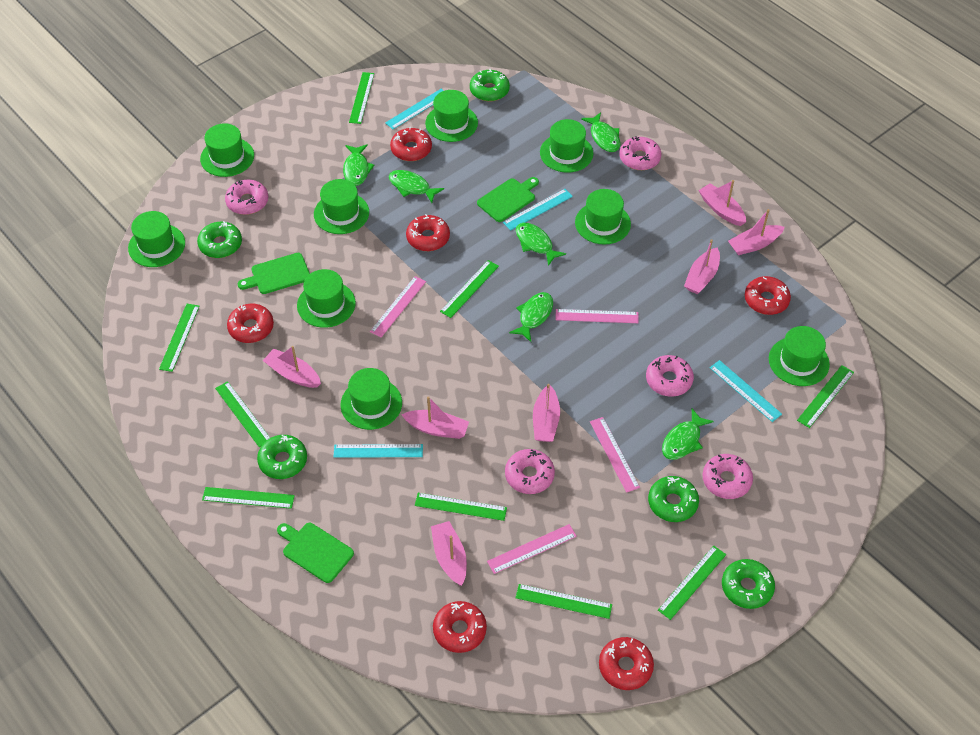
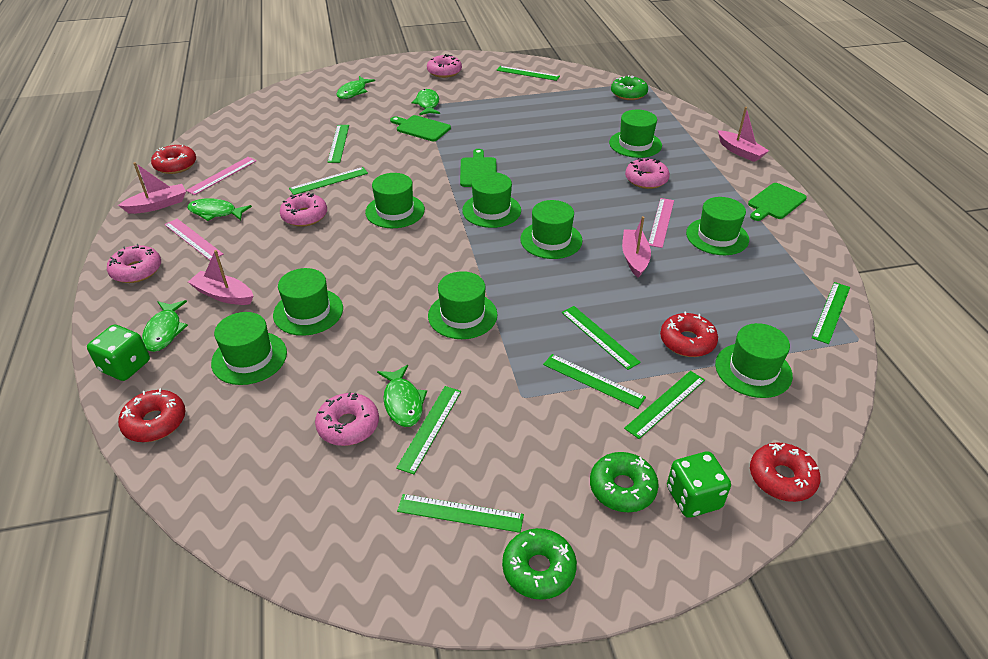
green dice: none = 0 -> [87,325,150,381] [667,452,731,518] = 2
green donut: [197,221,242,258] [257,435,307,479] [470,69,510,101] [648,476,699,522] [722,559,775,609] = 5 -> [502,528,577,600] [590,452,659,512] [611,75,648,100] = 3
green fish: [343,144,375,186] [388,170,444,203] [509,292,553,342] [516,223,566,266] [581,112,621,152] [662,409,714,460] = 6 -> [142,300,188,352] [187,198,252,221] [336,76,375,99] [377,365,427,427] [412,89,440,115] = 5
pink boat: [263,346,321,388] [401,396,469,439] [431,521,467,586] [533,384,560,442] [684,239,720,294] [698,180,746,226] [728,209,785,255] = 7 -> [118,162,186,214] [188,250,253,305] [622,216,651,278] [718,107,769,162] = 4
pink ruler: [370,276,426,337] [487,524,577,574] [555,309,639,323] [590,417,640,493] = 4 -> [164,219,223,261] [186,157,256,195] [649,198,674,248] = 3
red donut: [227,304,274,343] [390,127,432,161] [406,214,450,251] [433,601,487,653] [599,637,654,690] [745,276,791,315] = 6 -> [118,388,185,442] [151,145,196,174] [660,311,718,357] [750,442,820,502] = 4
turquoise ruler: [333,444,423,458] [385,89,444,129] [503,189,573,231] [710,360,782,422] = 4 -> none = 0

